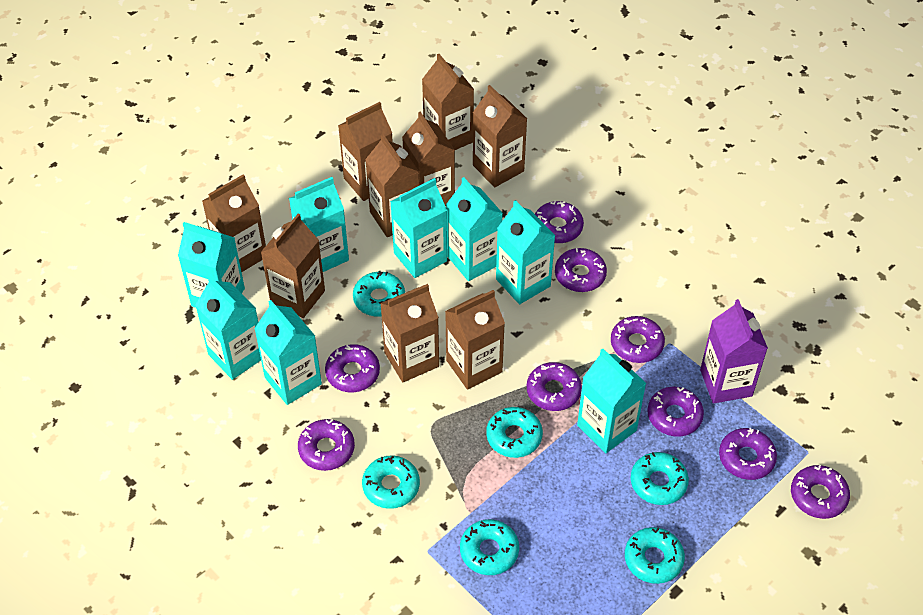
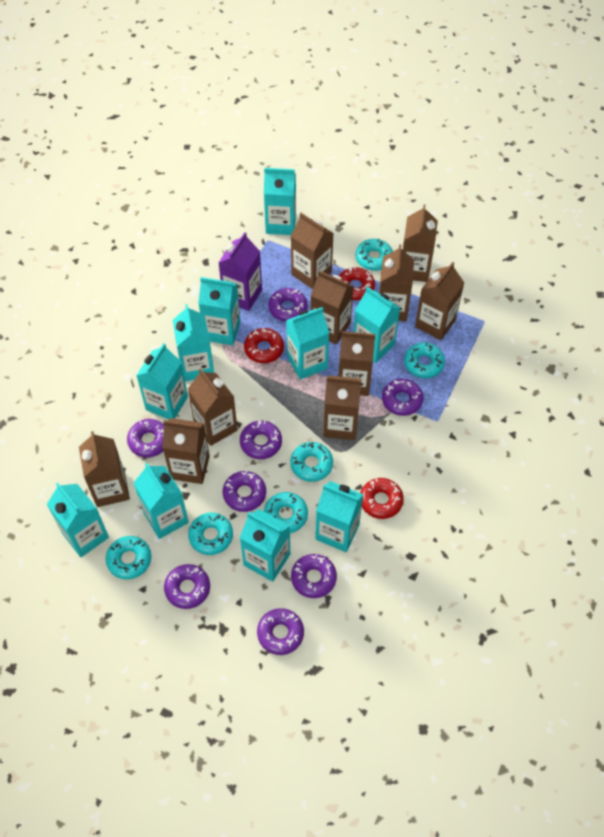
brown carton: [202,174,266,272] [261,214,325,318] [338,102,393,201] [365,134,420,237] [380,284,439,382] [402,112,455,206] [422,54,474,150] [445,290,505,390] [473,85,527,187] = 9 -> [79,431,130,507] [162,418,210,484] [188,368,238,446] [291,213,334,289] [310,270,353,345] [323,375,362,440] [338,331,375,396] [379,244,414,321] [402,204,438,282] [415,262,464,340] = 10
purple donut: [298,419,355,471] [325,344,380,392] [526,362,582,411] [535,200,584,243] [555,248,607,292] [611,316,665,363] [647,387,704,437] [719,428,777,480] [791,465,850,519] = 9 -> [127,419,164,458] [164,564,210,609] [223,471,266,512] [240,420,282,459] [257,608,304,655] [268,288,308,321] [291,554,337,598] [382,379,423,416] = 8
red donut: none = 0 -> [244,328,284,363] [339,267,375,300] [360,478,404,519] = 3
turquoise carton: [178,222,245,308] [195,276,261,380] [254,300,322,405] [289,177,349,272] [390,178,447,278] [446,177,503,281] [496,200,556,304] [577,348,646,453] = 8 -> [47,483,109,557] [134,463,189,539] [136,343,188,419] [172,304,214,381] [198,277,240,345] [240,509,290,582] [264,168,296,235] [286,307,329,380] [315,481,364,552] [354,287,400,363] = 10

